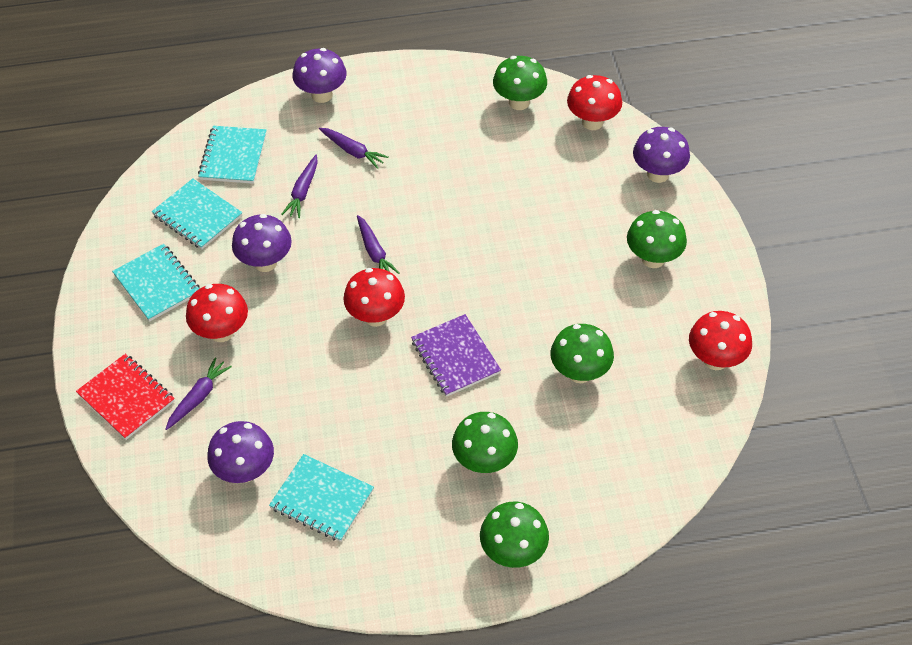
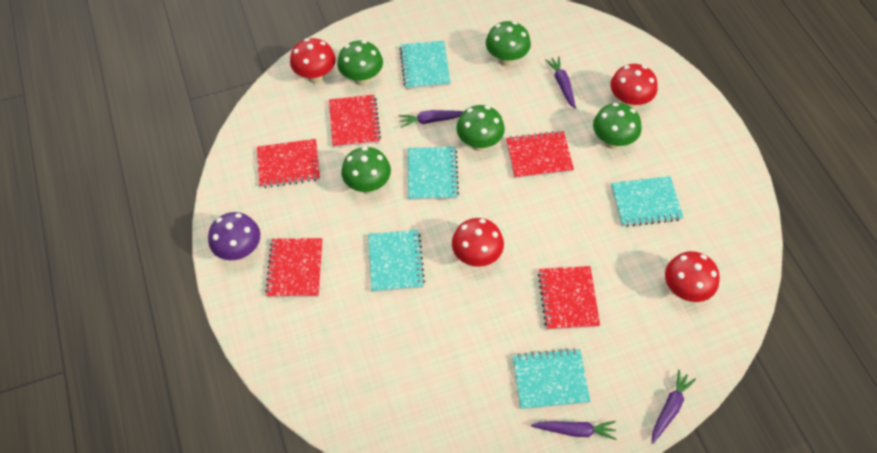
purple mushroom: [207,421,274,483] [232,214,292,272] [293,48,347,103] [633,127,690,183] = 4 -> [208,212,260,260] = 1
purple notebook: [411,314,501,397] = 1 -> none = 0
red notebook: [76,354,175,440] = 1 -> [257,139,320,188] [265,238,323,298] [329,95,381,148] [506,130,574,179] [538,266,600,330] = 5
turquoise notebook: [112,244,200,322] [152,178,242,249] [198,126,267,184] [269,454,374,542] = 4 -> [368,230,425,292] [400,41,450,89] [408,147,459,200] [513,348,590,409] [611,176,684,227] = 5

